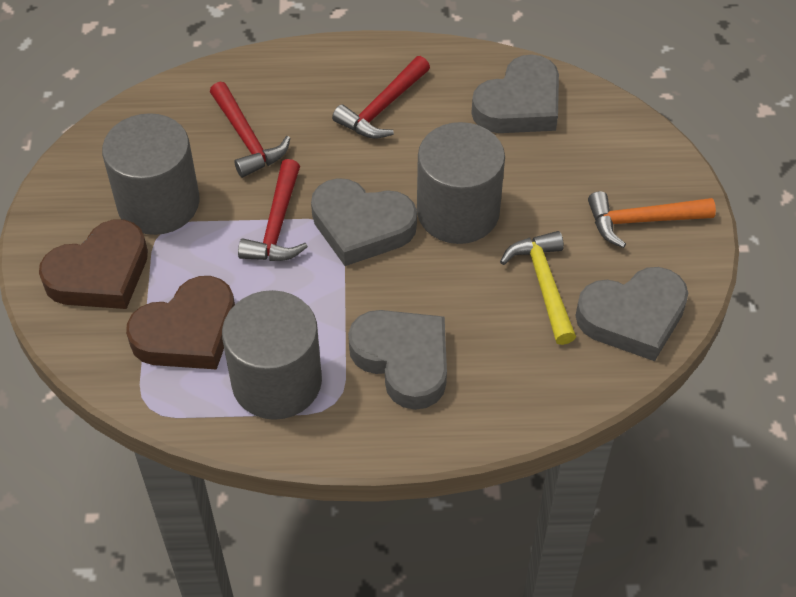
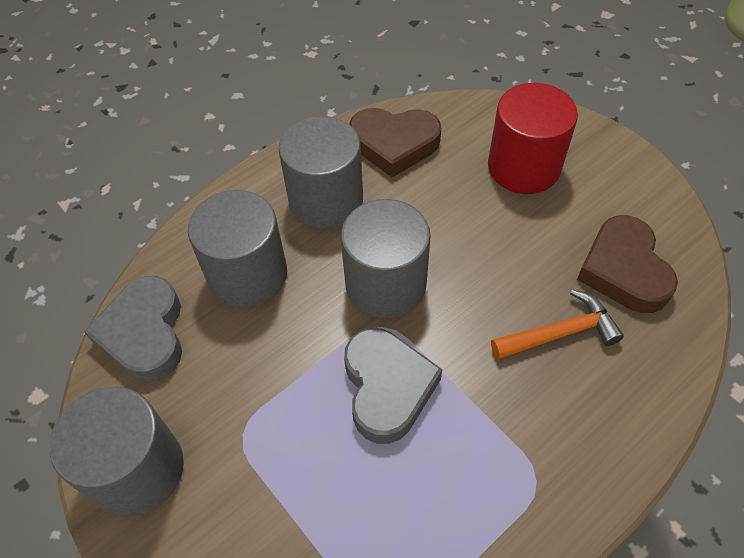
grey cylinder: [102,113,200,235] [222,290,322,420] [417,122,505,244] = 3 -> [50,387,184,517] [188,190,287,308] [278,116,363,229] [341,199,431,318] = 4
grey heart: [311,178,417,266] [348,310,447,410] [471,54,559,133] [575,267,688,361] = 4 -> [84,276,182,382] [344,328,442,444] = 2
red cylinder: none = 0 -> [488,83,578,194] = 1
red hammer: [210,82,290,178] [238,159,308,261] [332,56,430,139] = 3 -> none = 0
yellow hammer: [500,231,576,345] = 1 -> none = 0

